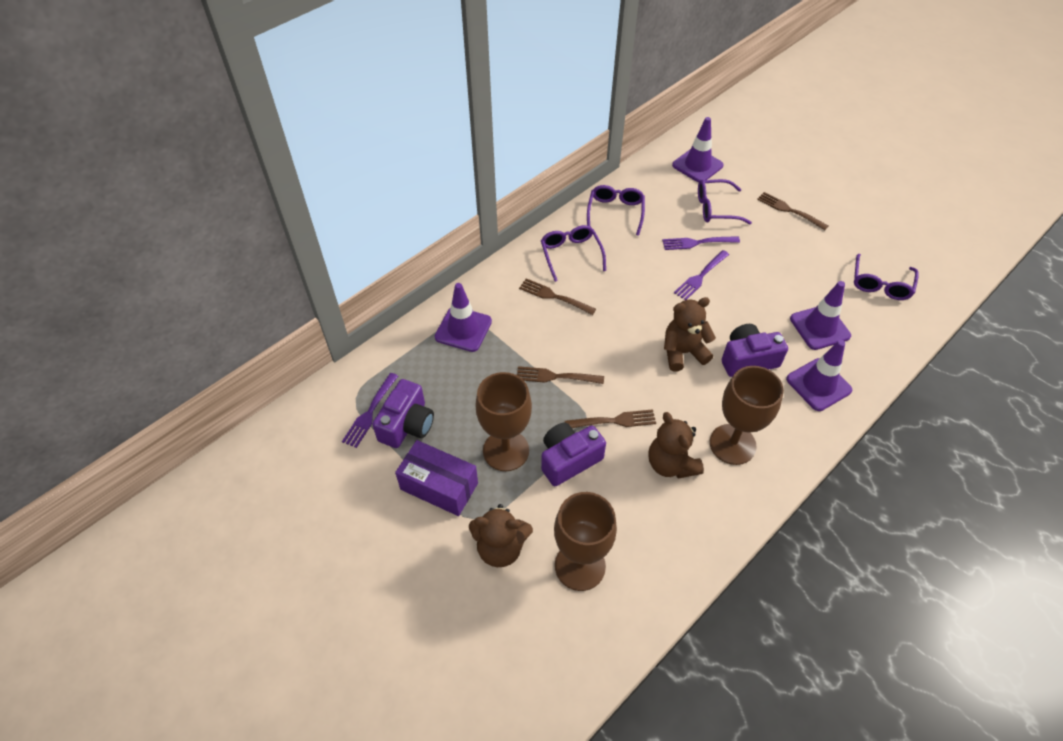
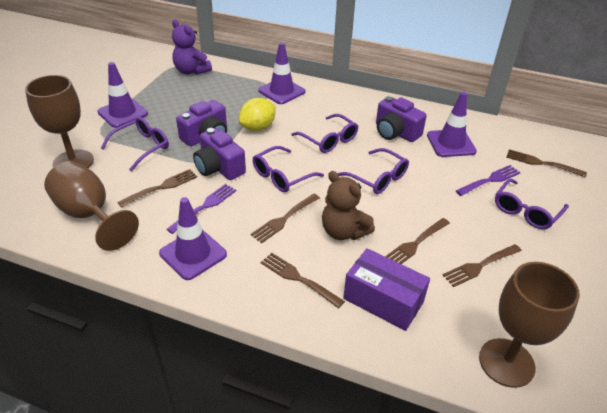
brown fork: [517,366,604,384] [519,278,596,315] [565,409,656,428] [757,192,828,230] = 4 -> [117,169,197,208] [251,194,320,243] [261,253,345,308] [385,218,450,264] [442,244,522,287] [506,149,587,177] = 6
brown teddy bear: [469,504,533,567] [648,412,704,479] [664,297,716,371] = 3 -> [322,171,375,240] = 1
purple fork: [342,373,398,448] [662,236,740,250] [674,250,729,300] = 3 -> [166,184,236,234] [456,165,521,196] = 2
purple glasses: [541,225,606,282] [587,185,645,236] [698,179,752,224] [854,254,919,300] = 4 -> [100,117,169,172] [253,146,324,192] [291,114,358,153] [338,148,409,194] [495,179,569,229] = 5
purple teddy bear: none = 0 -> [172,20,212,75] = 1
yellow lemon: none = 0 -> [239,98,276,131] = 1

